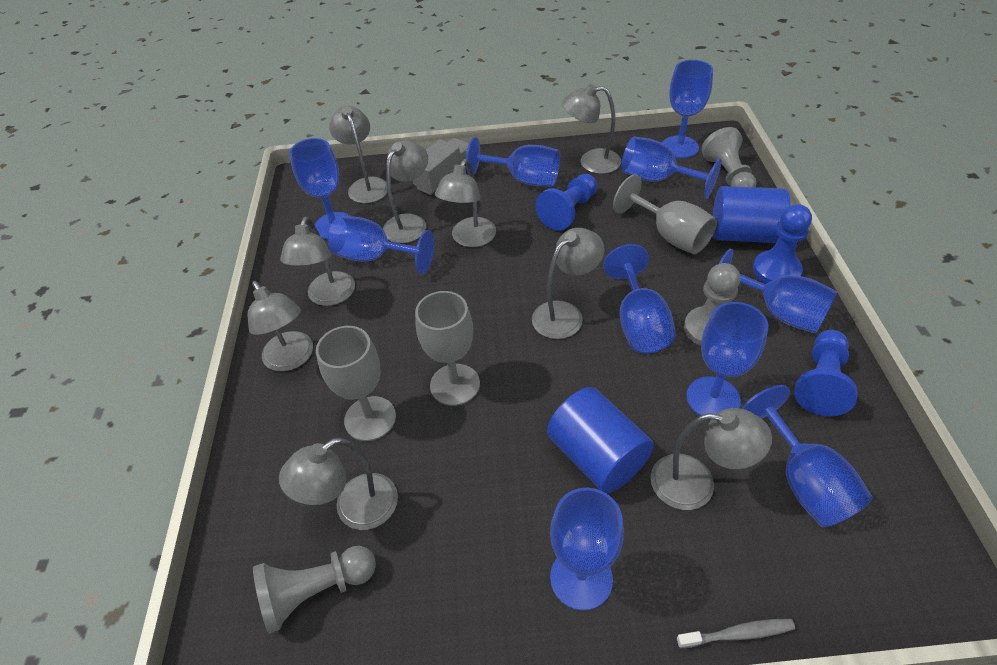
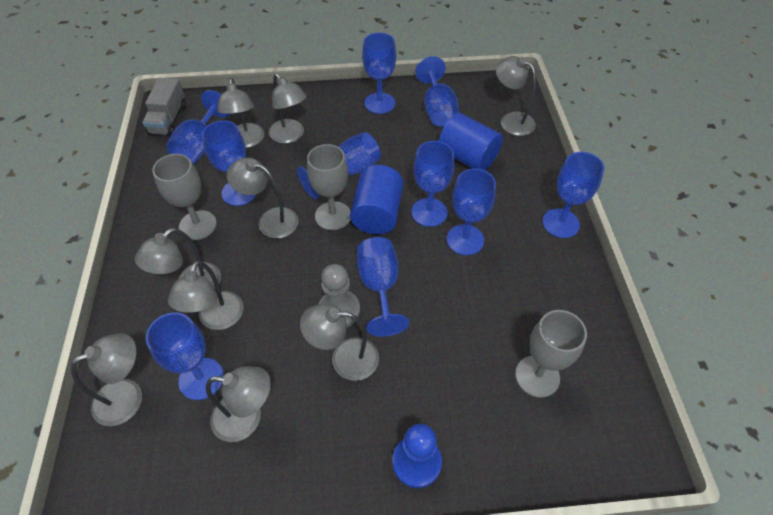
blue pawn: [535,174,597,231] [753,204,812,284] [794,330,858,416] = 3 -> [392,424,442,488] = 1
grey pawn: [253,546,376,634] [684,263,740,346] [701,127,757,187] = 3 -> [318,264,360,327] = 1
grey toothbrush: [677,619,795,648] = 1 -> none = 0

